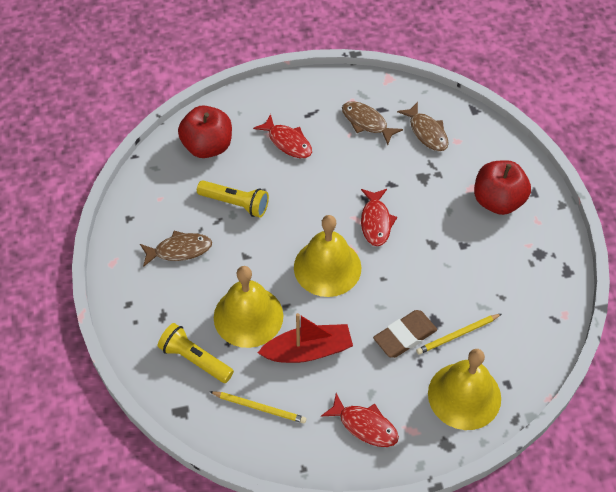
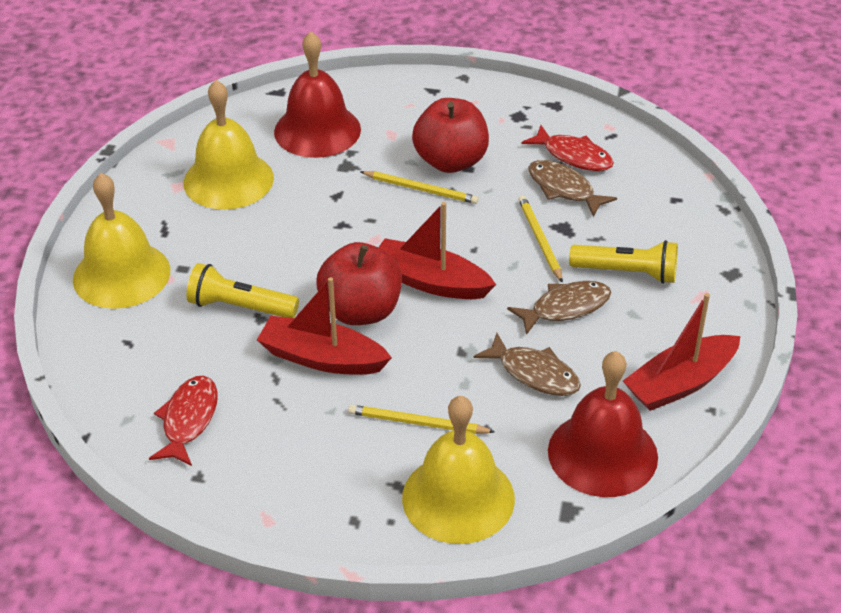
brown eraser: [373,310,437,358] = 1 -> none = 0
red bell: none = 0 -> [274,31,361,158] [548,351,658,497] = 2
red boat: [258,313,353,363] = 1 -> [257,277,392,375] [378,202,496,299] [623,293,741,411] = 3
red fish: [253,114,312,158] [321,393,399,447] [361,189,397,246] = 3 -> [149,376,218,466] [522,125,614,171] = 2
yellow pencil: [209,391,306,423] [416,314,501,355] = 2 -> [348,405,495,434] [361,171,479,204] [518,195,563,283] = 3

